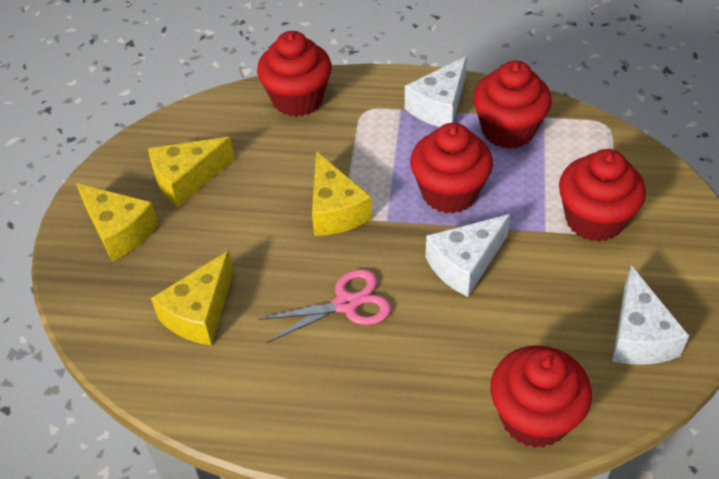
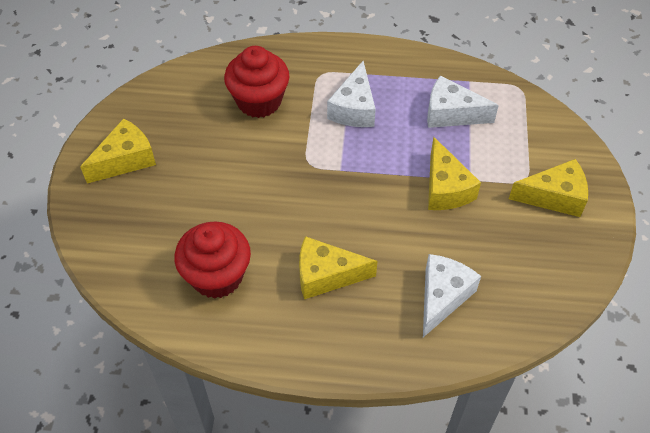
pink scissors: [258,269,391,343] = 1 -> none = 0
red cupcake: [257,31,332,117] [410,123,493,214] [473,60,552,149] [490,345,592,448] [559,149,646,242] = 5 -> [174,221,251,299] [224,46,290,118] = 2

